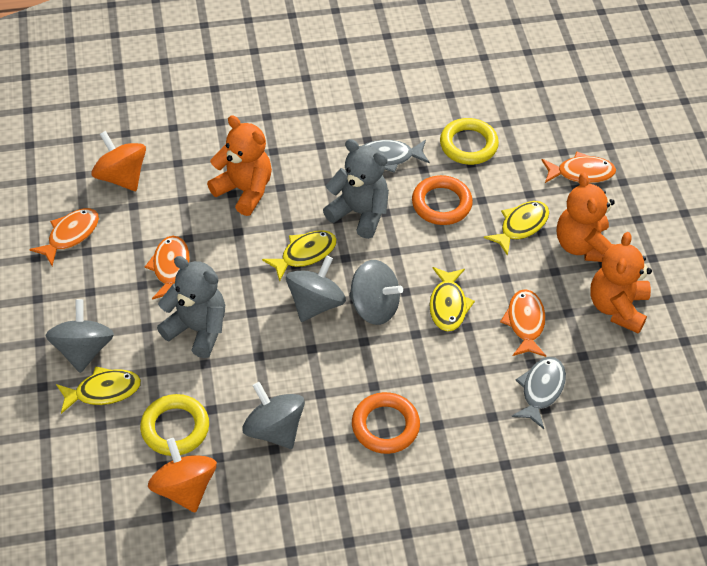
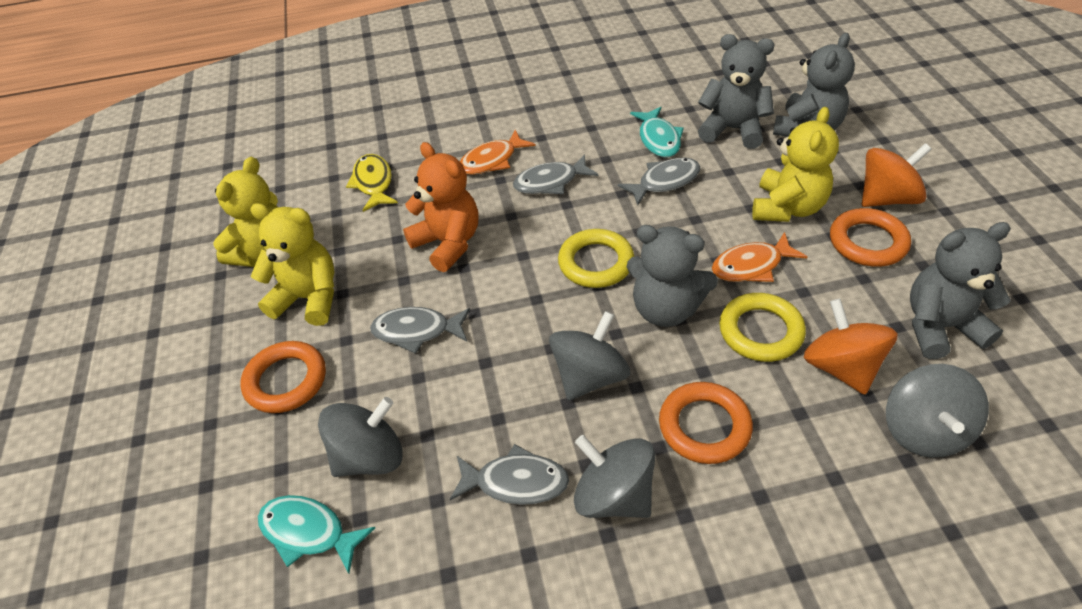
grey fish: [364,140,430,173] [511,357,566,429] = 2 -> [370,307,470,354] [450,444,569,505] [513,154,599,194] [618,158,700,205] = 4
grey teddy bear: [157,256,225,358] [323,139,389,239] = 2 -> [627,225,718,327] [698,34,775,149] [773,33,855,137] [910,222,1011,359] = 4
orange fish: [29,208,99,266] [145,236,190,300] [500,289,546,357] [542,152,616,183] = 4 -> [460,130,536,175] [712,232,807,282] = 2
orange ring: [352,392,420,454] [412,175,473,225] = 2 -> [240,341,326,413] [659,382,753,464] [830,208,911,267] = 3
orange teddy bear: [207,115,272,216] [557,172,616,262] [590,232,652,334] = 3 -> [403,142,478,272] = 1
turquoise fish: none = 0 -> [258,495,375,574] [630,107,684,157] = 2
yellow fish: [56,366,141,414] [262,230,337,282] [429,267,475,332] [484,201,549,256] = 4 -> [346,154,398,212] = 1
yellow teddy bear: none = 0 -> [213,157,279,267] [250,203,334,326] [752,107,839,222] = 3

